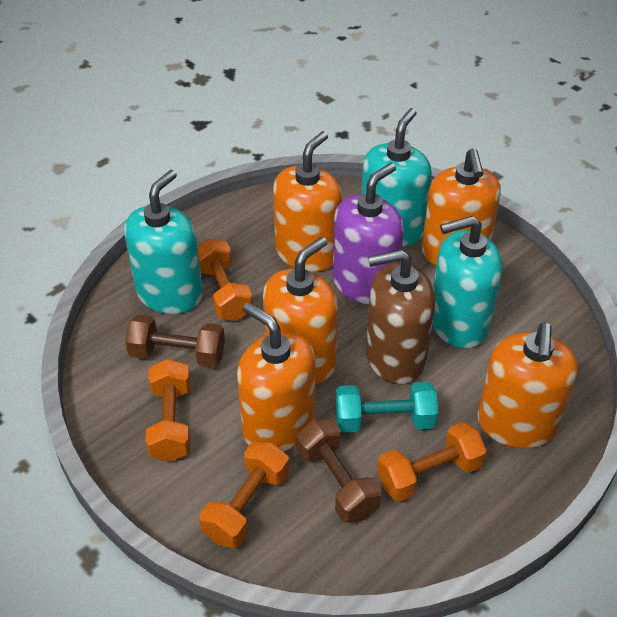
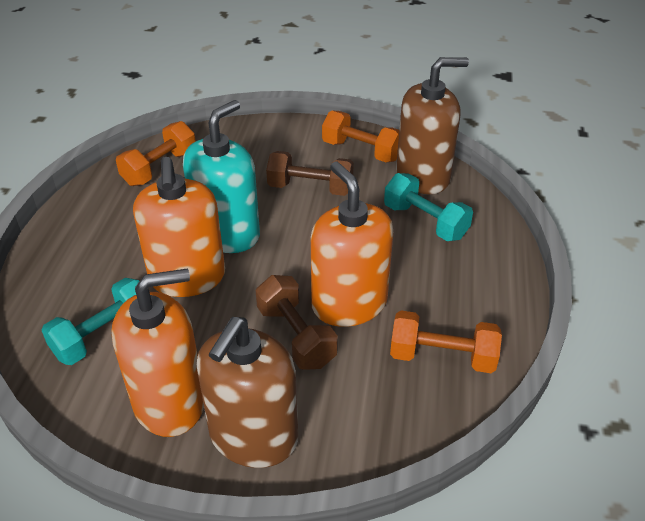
brown soap dispenser: [366,250,435,384] = 1 -> [197,317,298,468] [396,57,469,194] = 2
orange dumbbell: [145,359,191,462] [197,238,253,321] [200,441,289,548] [377,422,487,502] = 4 -> [116,121,196,186] [322,111,399,162] [390,311,502,373] = 3
orange soap dispenser: [237,302,315,452] [263,237,338,384] [273,131,342,272] [422,148,501,266] [478,323,578,449] = 5 -> [111,268,204,437] [133,157,225,297] [311,162,393,327] = 3
purple soap dispenser: [333,163,404,305] = 1 -> none = 0
turquoise dumbbell: [336,382,438,433] = 1 -> [41,278,140,365] [384,173,473,241] = 2
turquoise soap dispenser: [124,170,203,314] [361,108,432,247] [432,216,503,349] = 3 -> [183,100,260,253] = 1

